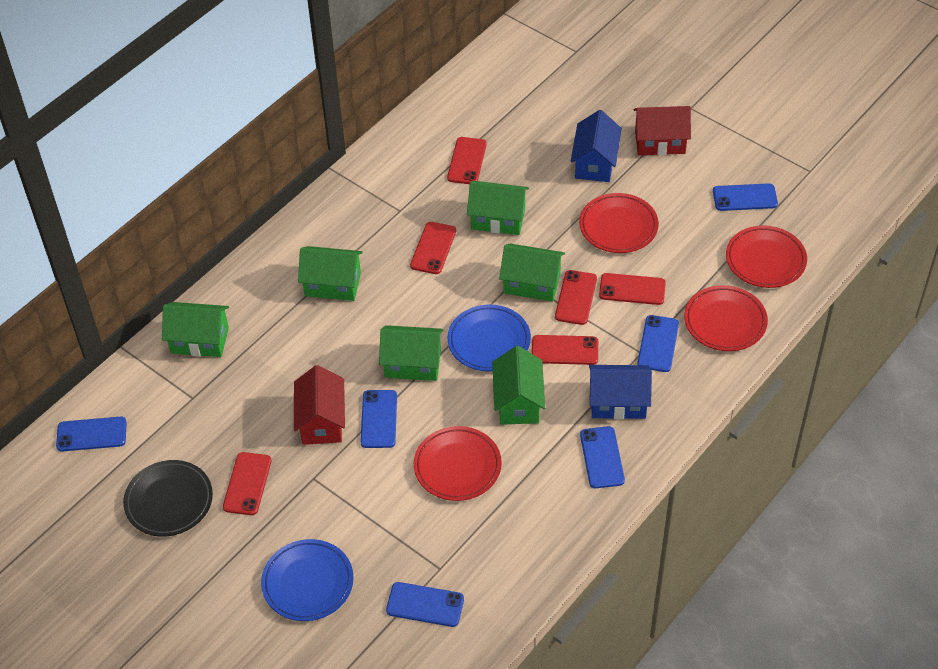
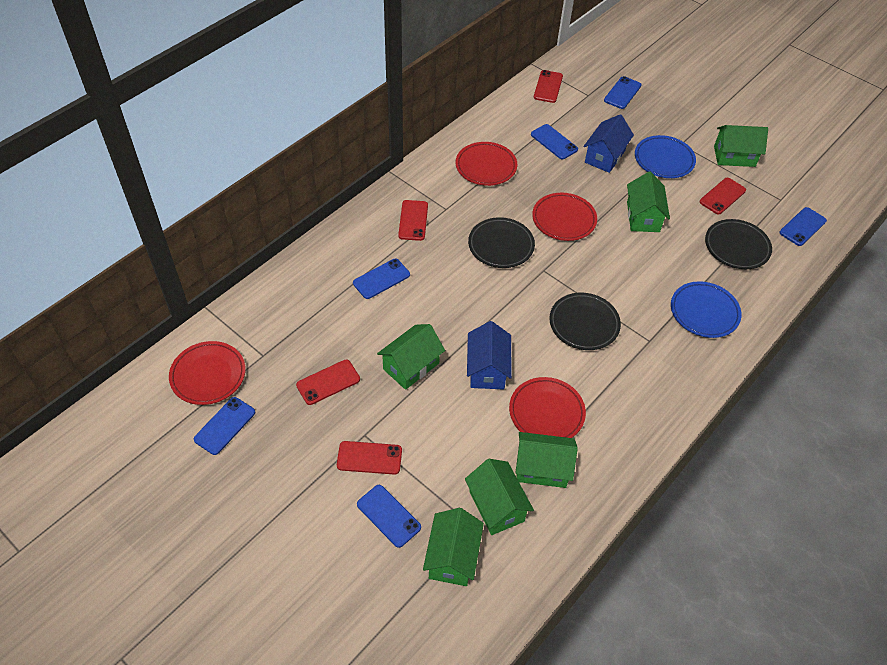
black plate: [123,460,213,537] = 1 -> [468,217,535,268] [549,293,621,350] [705,219,772,269] = 3
red house: [294,365,345,445] [633,106,691,155] = 2 -> none = 0
red phone: [223,452,271,515] [410,222,456,274] [447,137,487,184] [532,335,598,365] [555,270,597,325] [599,273,666,305] = 6 -> [296,360,360,405] [337,441,402,475] [398,200,428,241] [534,70,563,103] [700,178,746,215] = 5

